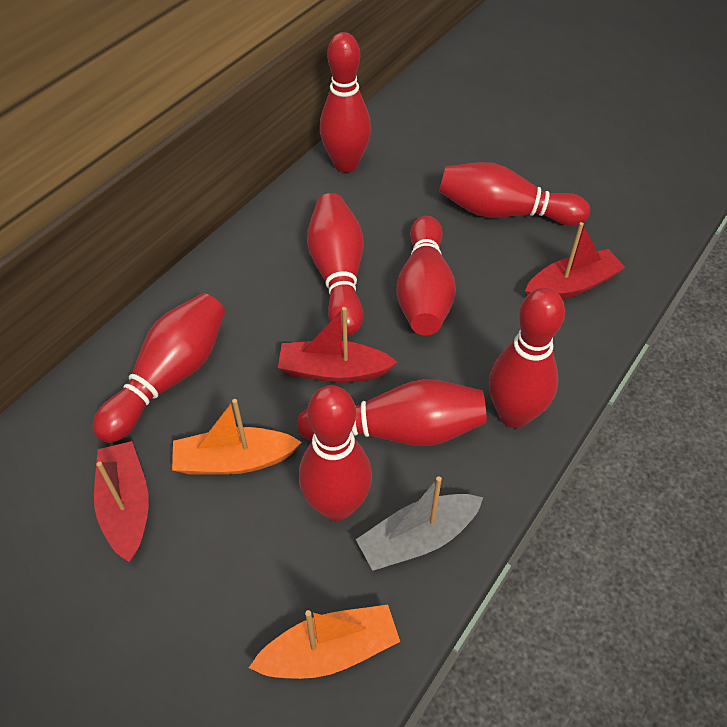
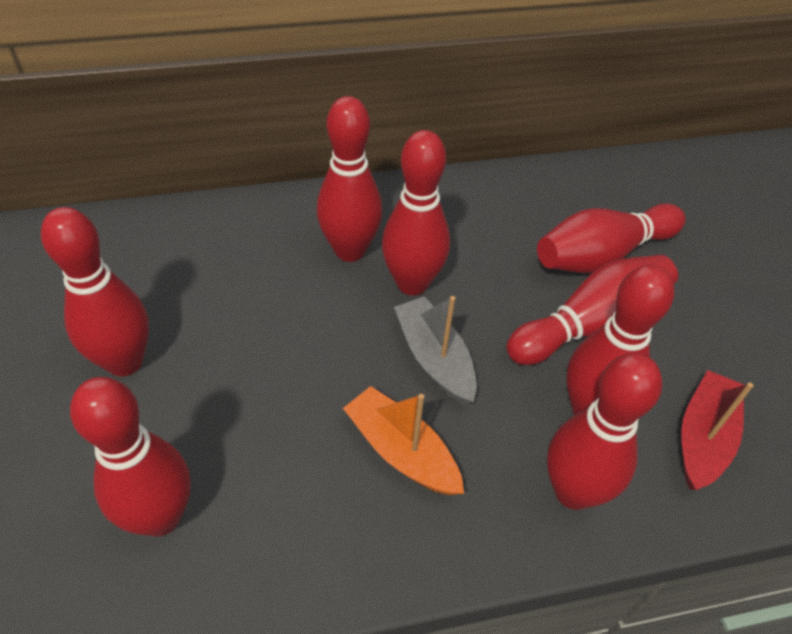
orange boat: [172,399,302,475] [249,605,400,679] = 2 -> [343,386,464,495] = 1
red boat: [94,441,149,562] [278,307,397,383] [525,222,625,299] = 3 -> [681,370,753,490] = 1

